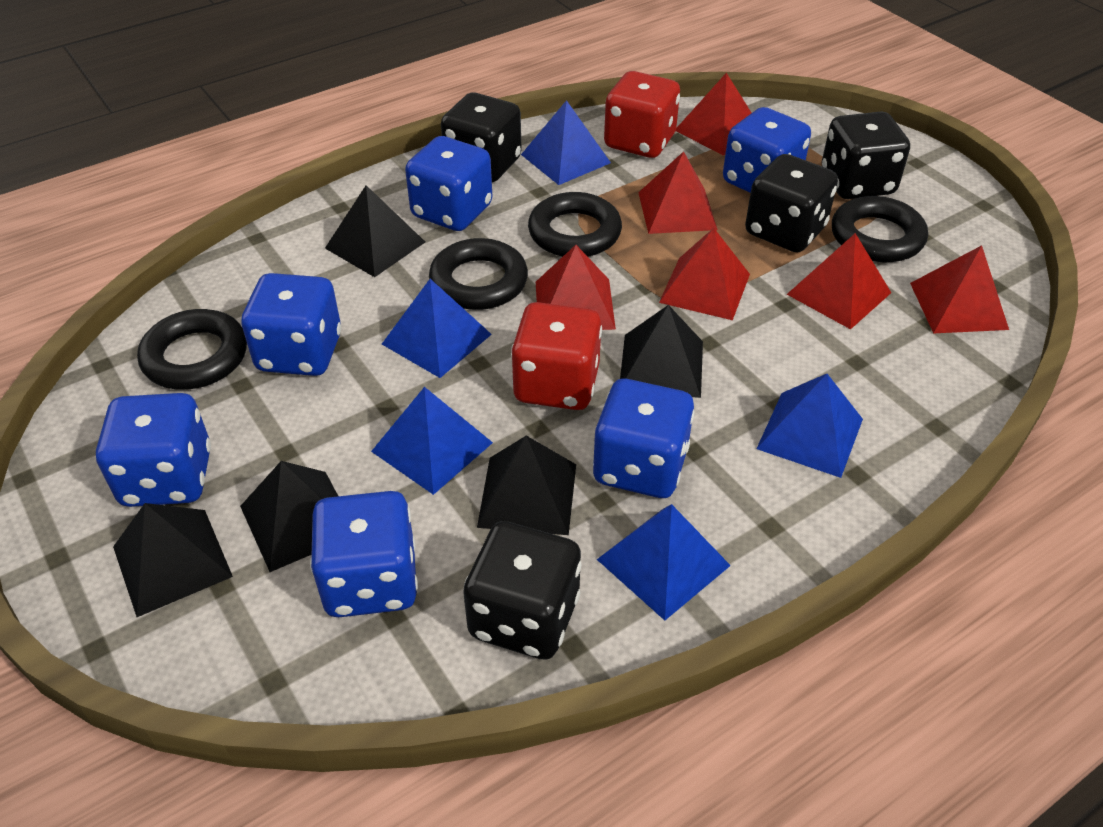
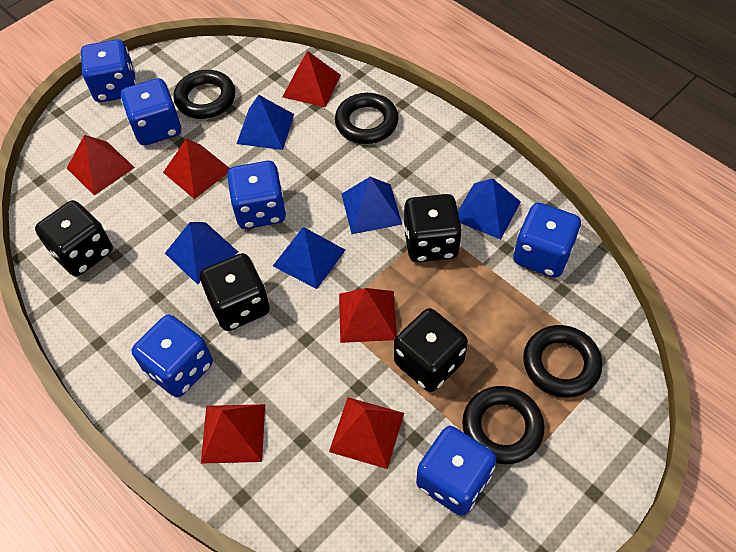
black pyramid: [113,503,233,617] [240,461,338,572] [325,185,425,277] [477,436,576,535] [620,305,703,398] = 5 -> none = 0
red dice: [511,302,602,410] [604,71,680,158] = 2 -> none = 0

